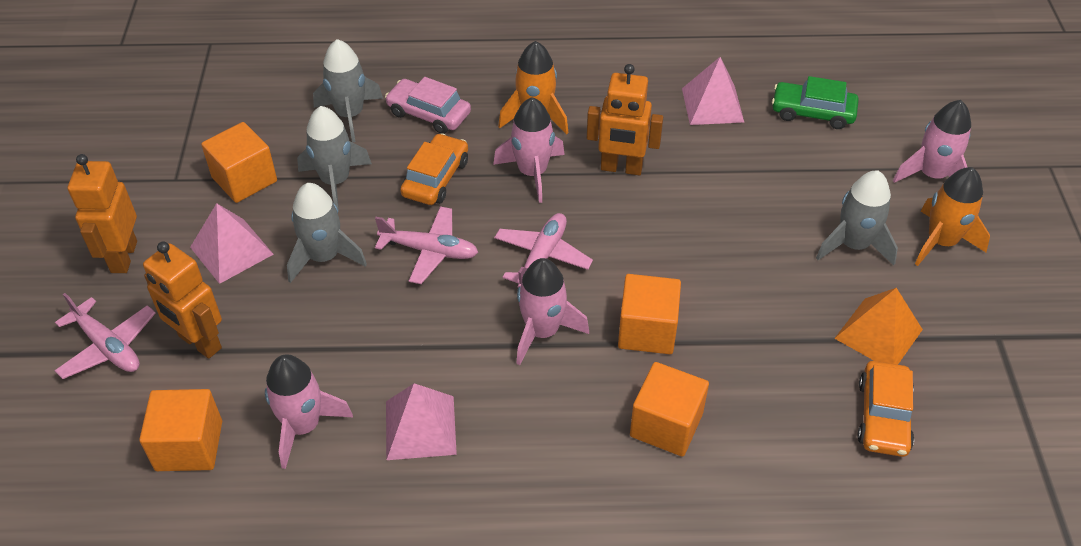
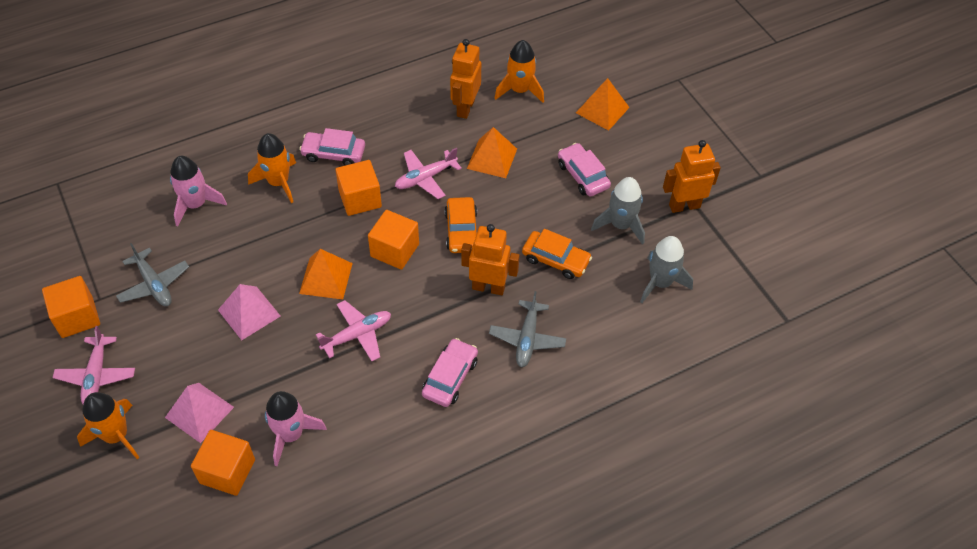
green car: [772,76,859,129] = 1 -> none = 0
grey plane: none = 0 -> [116,243,189,306] [489,291,566,367] = 2
grey rocket: [287,183,367,283] [297,106,372,212] [313,39,383,142] [816,170,898,266] = 4 -> [591,177,645,245] [640,236,693,303] = 2
orange pyramid: [834,288,923,365] = 1 -> [299,249,353,300] [467,127,517,178] [576,78,630,131] = 3
orange rocket: [498,41,569,135] [915,167,990,266] = 2 -> [77,392,140,459] [248,133,296,203] [494,40,544,103] = 3
pink car: [385,77,471,134] = 1 -> [299,128,365,166] [422,338,478,407] [558,143,611,197] = 3
pink pyramid: [190,203,274,284] [386,383,457,460] [682,57,744,125] = 3 -> [165,383,234,443] [218,284,281,340] = 2
pink rocket: [265,354,353,469] [493,97,565,203] [516,258,589,365] [893,100,971,183] = 4 -> [170,156,227,226] [265,391,327,466] = 2

